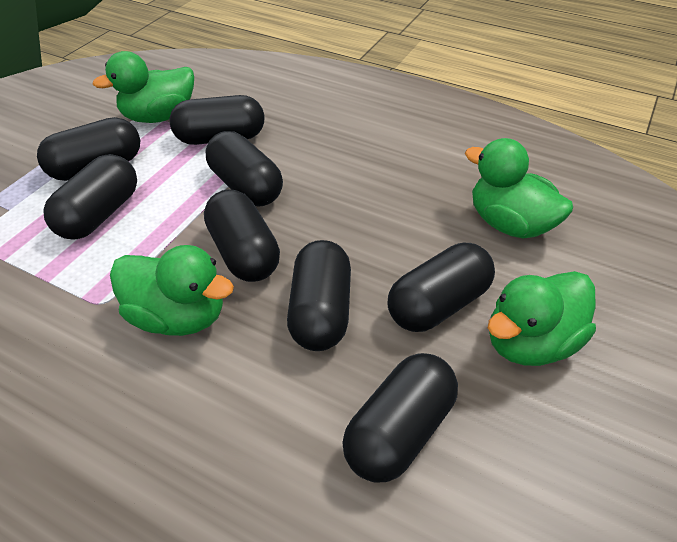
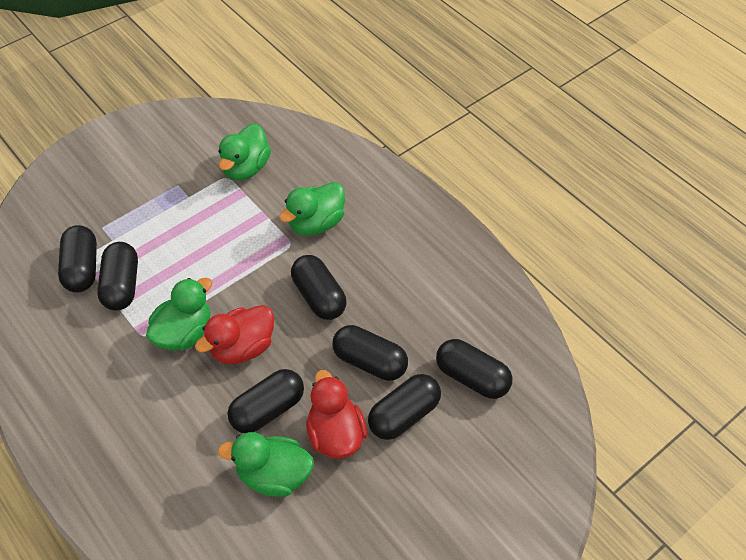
black capsule: [37,117,140,181] [44,154,137,240] [169,95,264,145] [204,189,280,282] [206,131,283,206] [287,240,351,351] [342,353,458,483] [387,243,495,332] = 8 -> [58,225,97,292] [97,242,138,311] [228,369,304,433] [291,255,347,320] [332,325,408,381] [368,374,441,440] [436,339,512,399] = 7
red duck: none = 0 -> [195,305,274,364] [306,370,367,459] = 2

